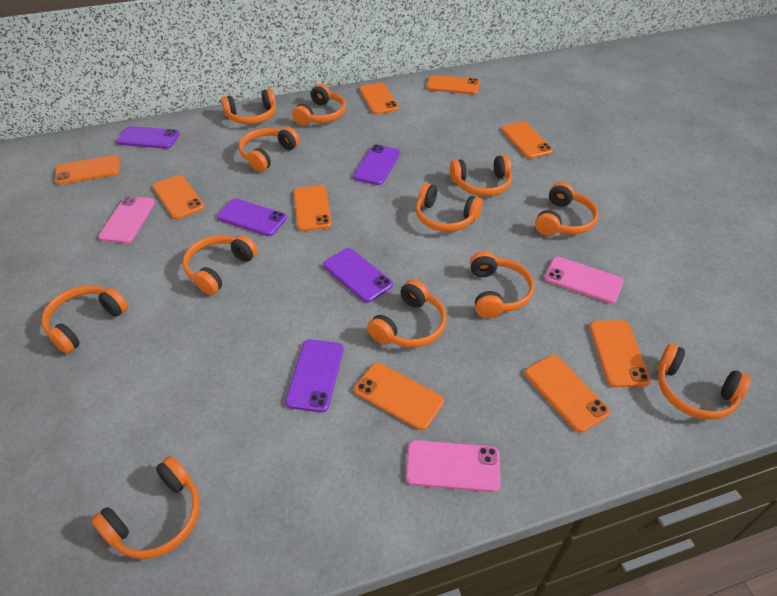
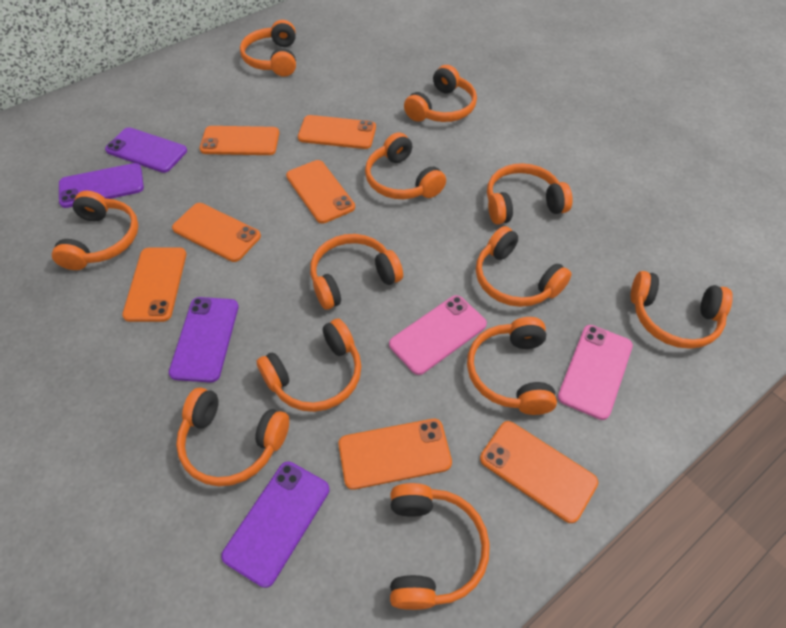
orange phone: [55,155,120,185] [153,175,205,219] [294,185,332,231] [354,363,444,430] [359,83,399,114] [427,75,480,95] [502,121,553,159] [525,355,610,433] [589,320,651,387] = 9 -> [122,247,186,322] [172,203,261,262] [200,126,279,155] [286,160,355,224] [298,115,376,149] [338,419,452,490] [480,421,598,523] = 7
pink phone: [98,196,155,243] [406,440,501,492] [544,257,624,304] = 3 -> [389,295,487,375] [558,325,633,420] = 2
purple phone: [116,126,180,149] [217,198,287,236] [285,339,344,413] [323,248,393,303] [353,144,400,185] = 5 -> [59,163,144,208] [105,128,187,173] [169,297,239,383] [221,462,329,588] = 4

